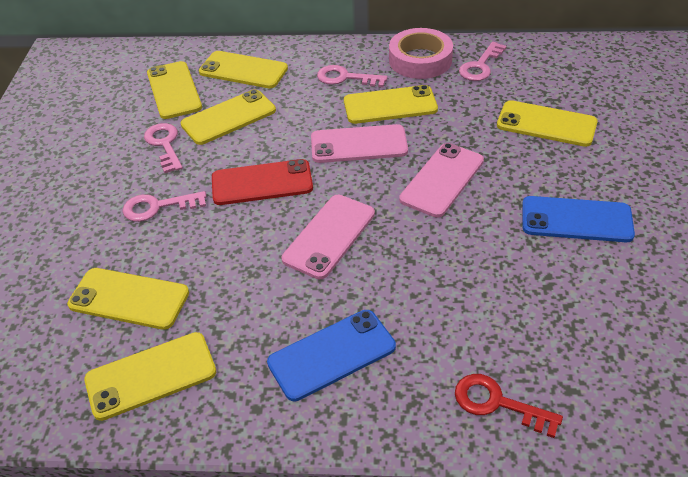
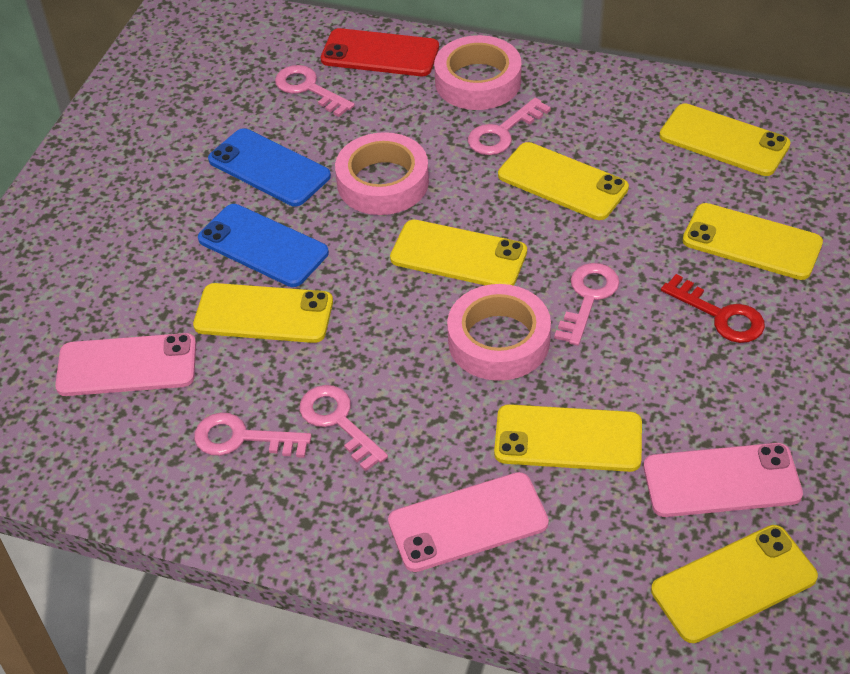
pink key: [122,191,207,222] [144,123,183,173] [317,65,388,87] [459,42,507,81] = 4 -> [194,413,312,458] [275,65,355,117] [300,385,388,471] [468,98,551,155] [554,263,619,346] = 5
pink tape: [389,28,453,79] = 1 -> [335,132,429,215] [434,35,521,110] [447,284,551,381] = 3

